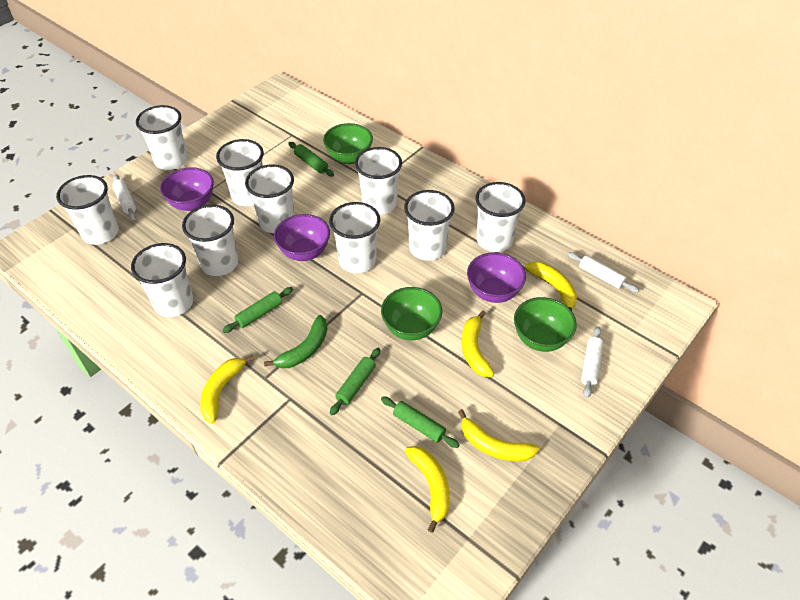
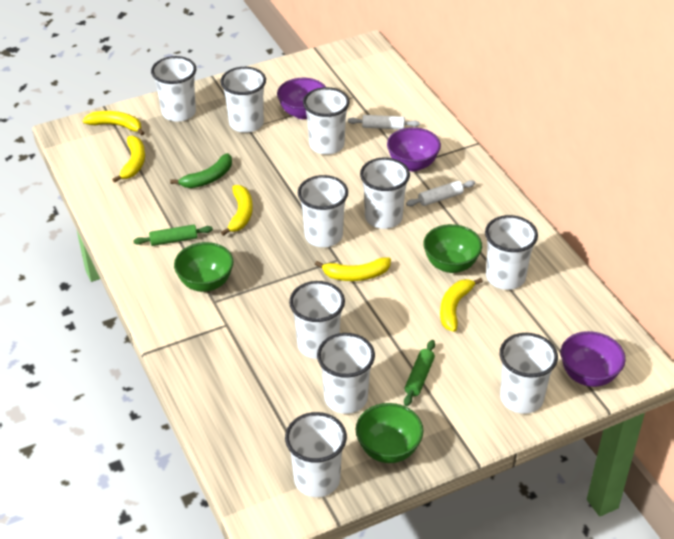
green rolling pin: [222,287,293,333] [289,142,334,177] [330,348,380,416] [381,396,459,448] = 4 -> [133,224,213,246] [404,340,435,406] = 2
white rolling pin: [112,174,136,220] [567,252,639,293] [581,327,604,398] = 3 -> [348,115,420,129] [406,180,475,206] = 2

